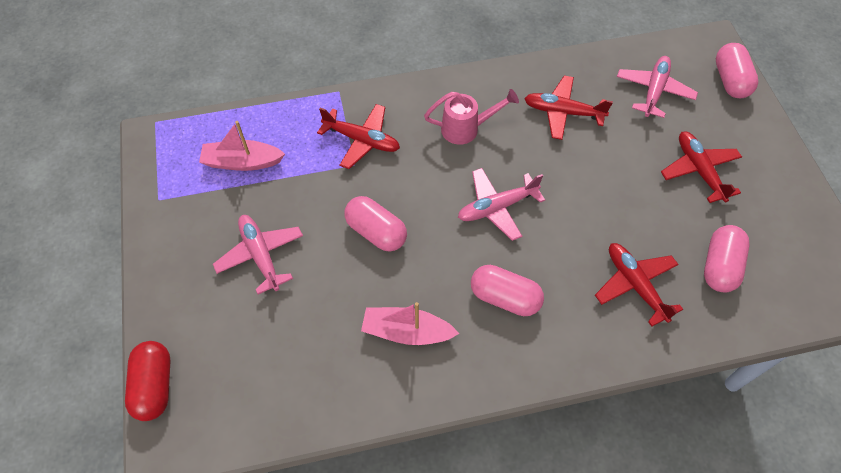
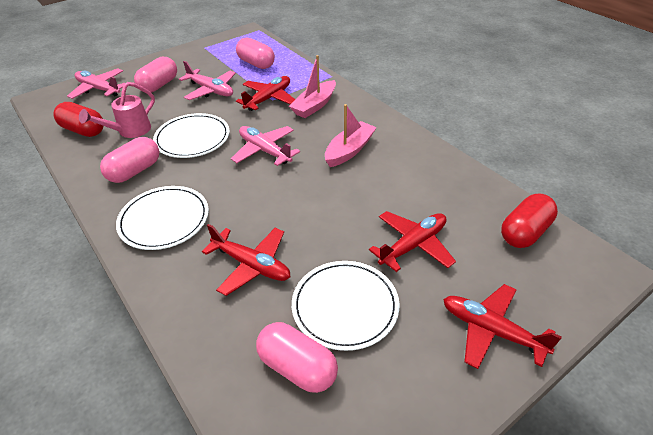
red capsule: [125,341,171,421] = 1 -> [53,102,104,137] [501,194,558,248] = 2
white plate: none = 0 -> [116,186,209,250] [153,113,230,158] [292,261,399,351] = 3

